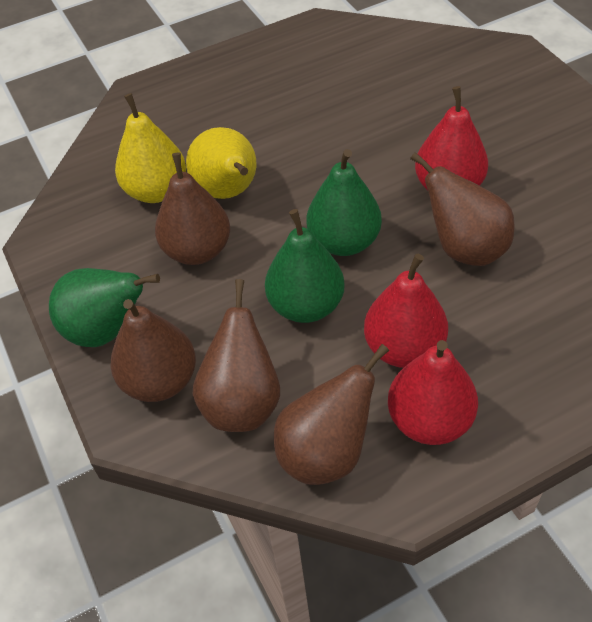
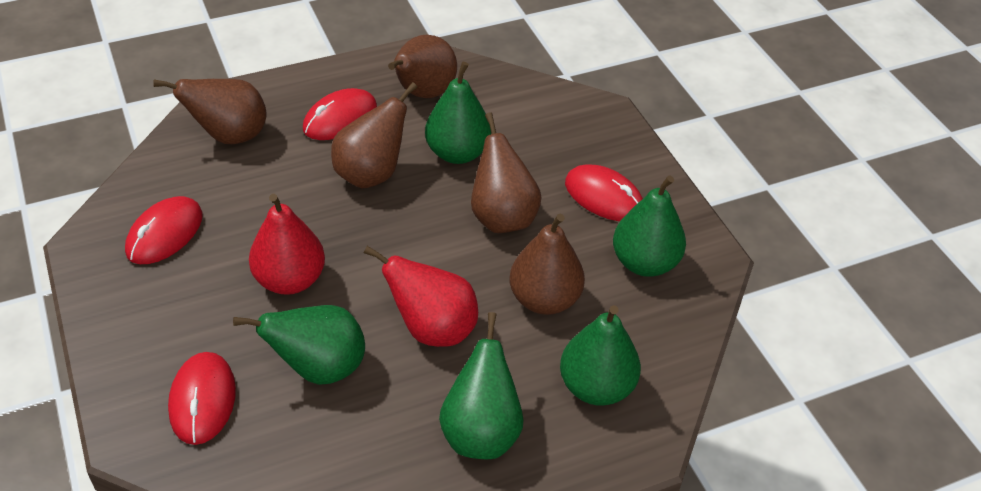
green pear: [49,268,160,347] [265,209,345,323] [306,149,382,256] = 3 -> [233,305,365,385] [425,62,491,164] [439,312,524,459] [560,305,641,406] [613,176,686,277] = 5
red mouse: none = 0 -> [125,196,203,264] [168,352,236,445] [303,88,377,140] [565,164,643,221] = 4
red pear: [364,254,448,368] [388,340,478,445] [415,86,488,191] = 3 -> [249,194,325,295] [364,246,478,347] = 2
yellow pear: [115,93,186,203] [186,127,256,199] = 2 -> none = 0

